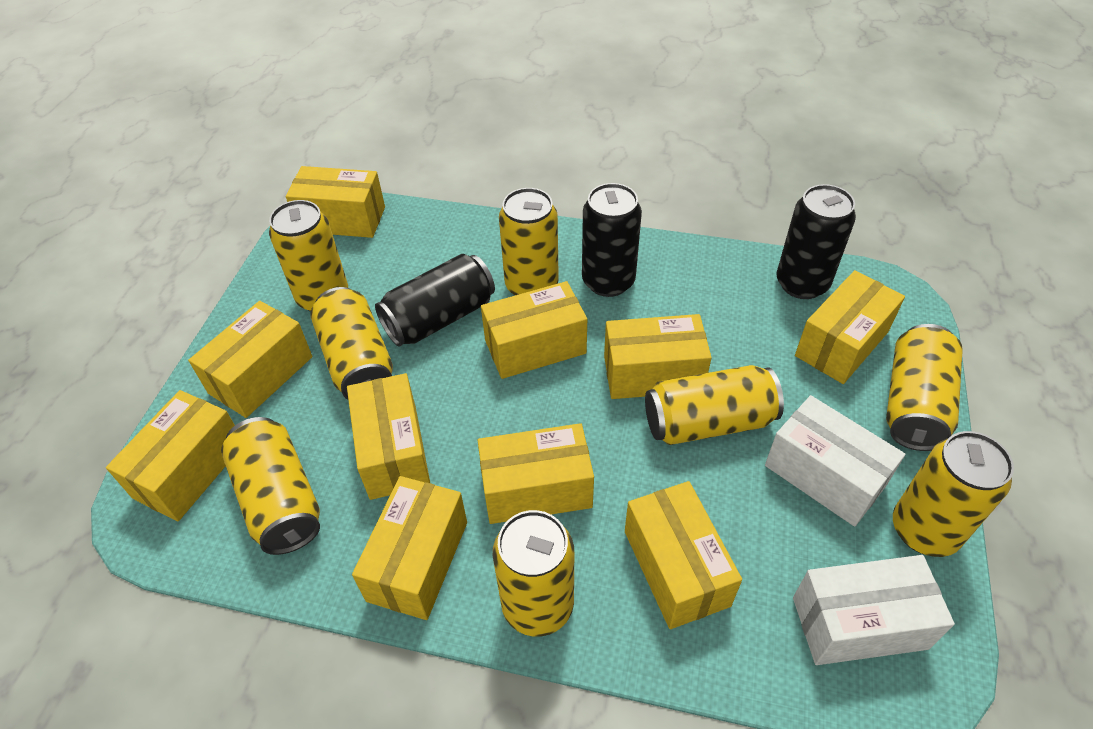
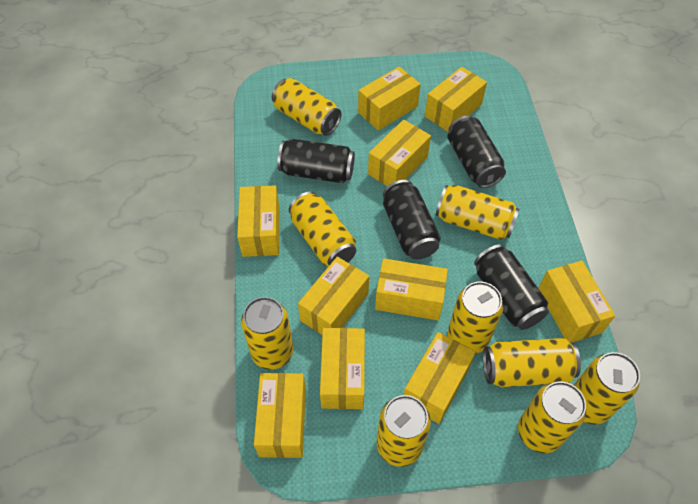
black can: [375,254,495,347] [582,183,642,297] [776,184,856,299] = 3 -> [277,139,355,183] [383,180,441,259] [447,116,506,188] [474,244,549,330] = 4
white box: [765,395,905,527] [793,555,955,665] = 2 -> none = 0
yellow can: [221,417,320,555] [269,200,348,312] [310,287,393,400] [493,510,574,637] [499,188,559,295] [645,365,784,445] [886,324,963,451] [893,431,1014,557] = 8 -> [241,297,293,370] [272,78,341,136] [289,192,356,266] [377,395,431,467] [436,185,519,240] [448,282,503,354] [483,338,581,387] [518,381,586,453] [574,352,640,425] = 9

